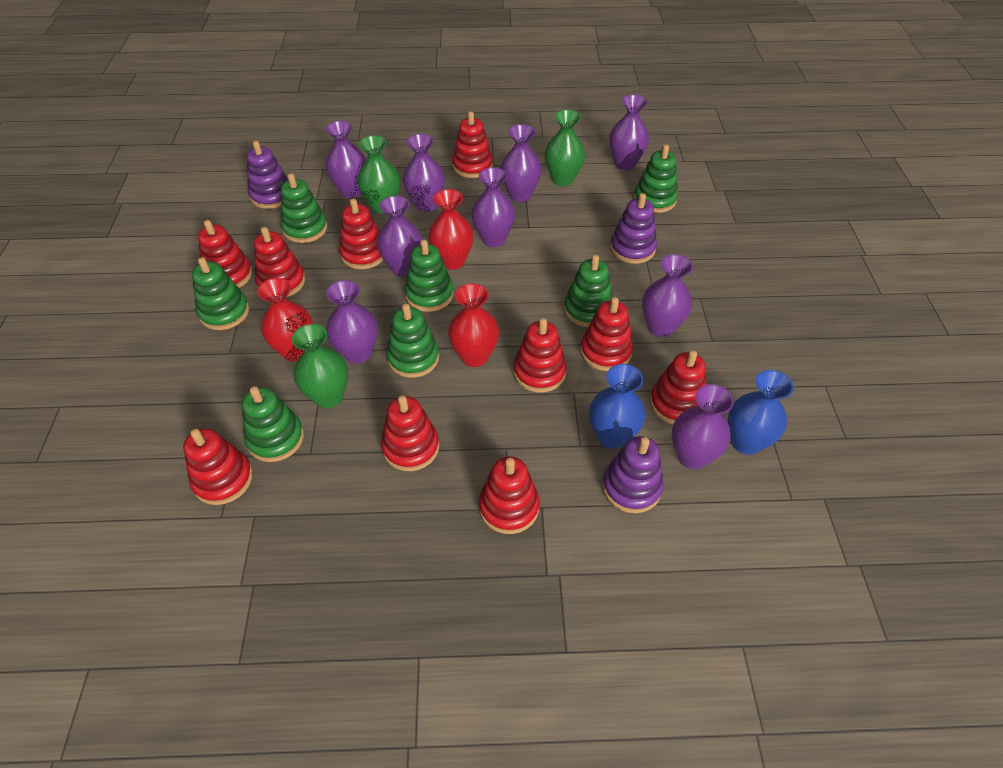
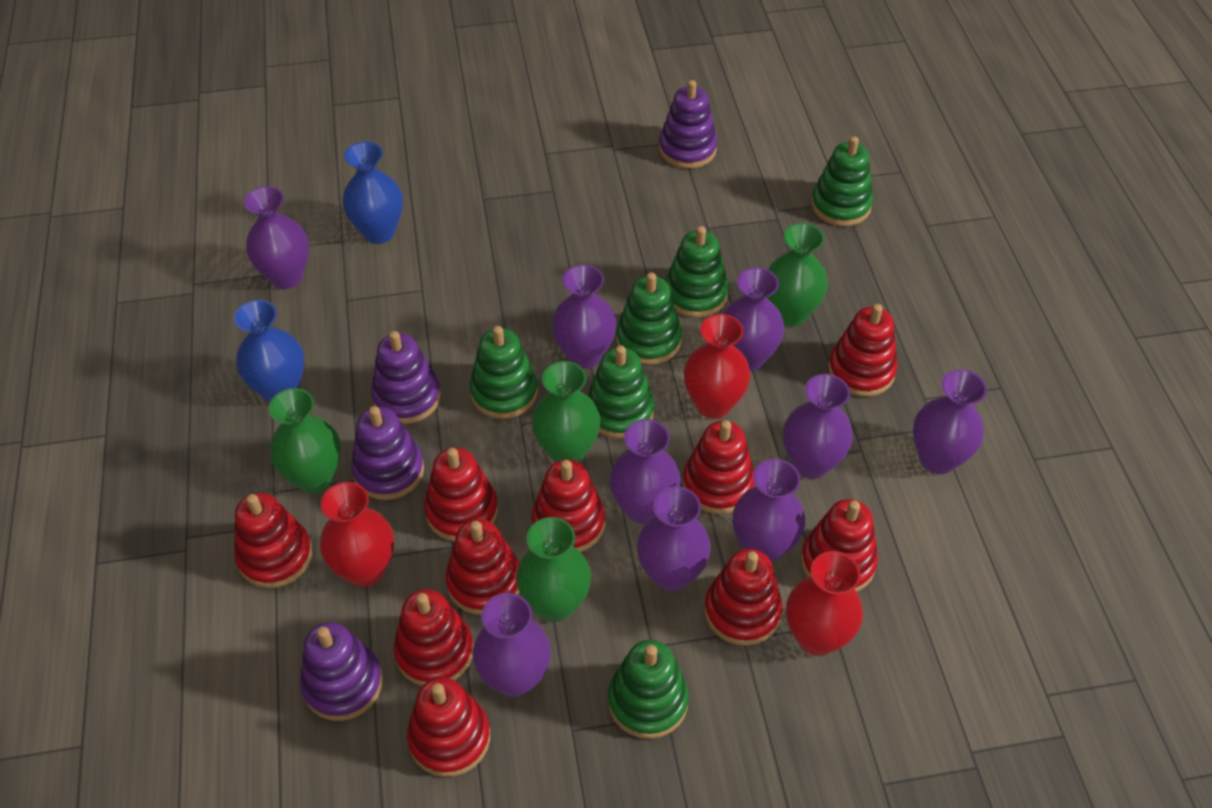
green stacking toy: [192,257,249,330] [242,386,304,462] [281,173,327,243] [386,304,439,378] [405,239,454,312] [564,255,613,327] [634,144,678,213] = 7 -> [469,326,538,419] [587,345,654,439] [608,640,689,739] [616,272,682,365] [665,226,729,318] [811,136,873,226] = 6
green vase: [292,324,348,408] [358,135,400,213] [545,110,585,186] = 3 -> [269,388,341,493] [516,517,591,622] [532,361,600,462] [767,223,828,326] = 4
purple stacking toy: [247,141,288,209] [602,436,664,513] [610,193,657,264] = 3 -> [300,622,383,721] [351,406,424,500] [371,331,441,424] [659,80,717,169] = 4

